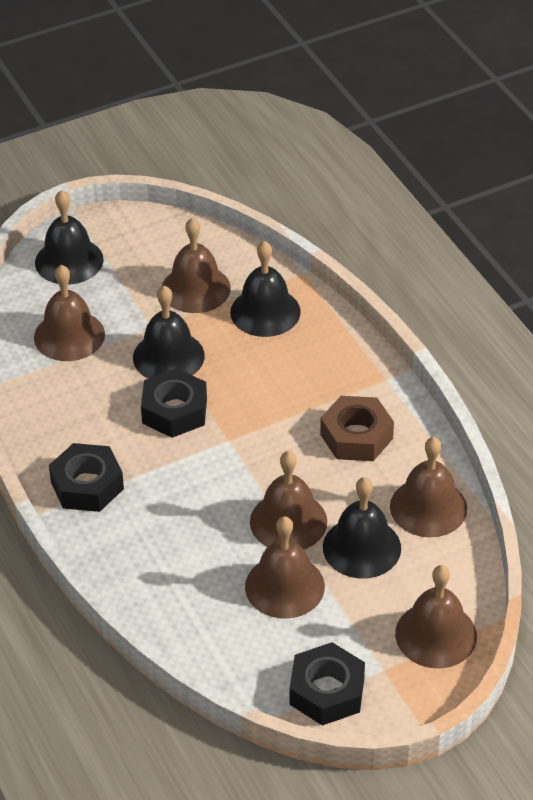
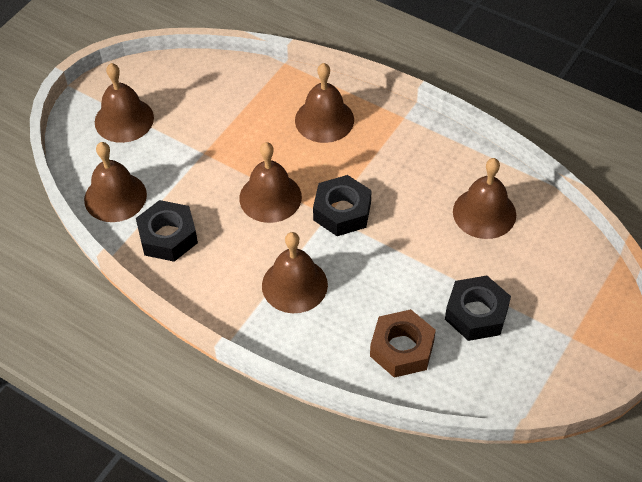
black bell: [35,190,104,285] [133,286,205,379] [230,241,301,337] [323,477,401,579] = 4 -> none = 0

